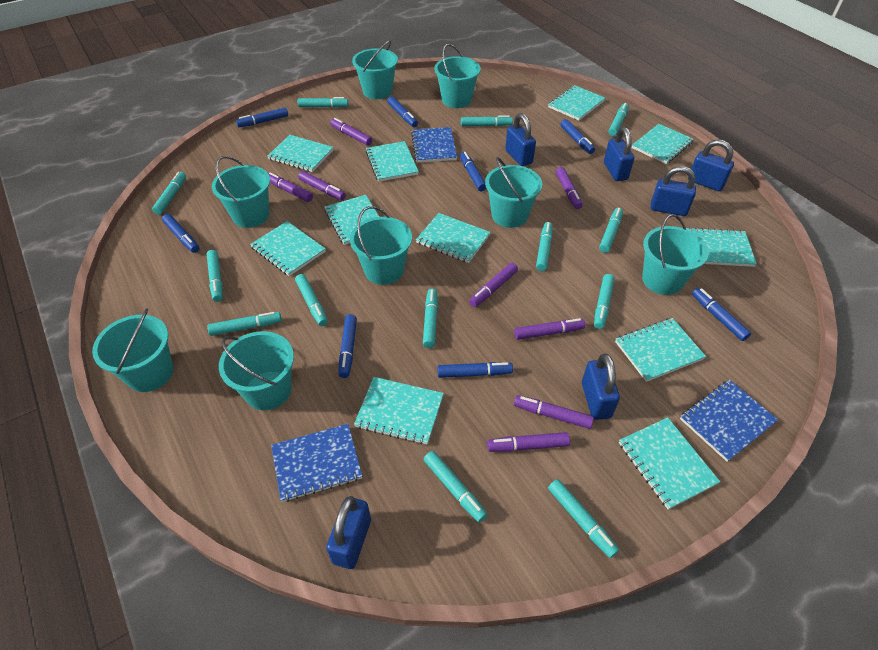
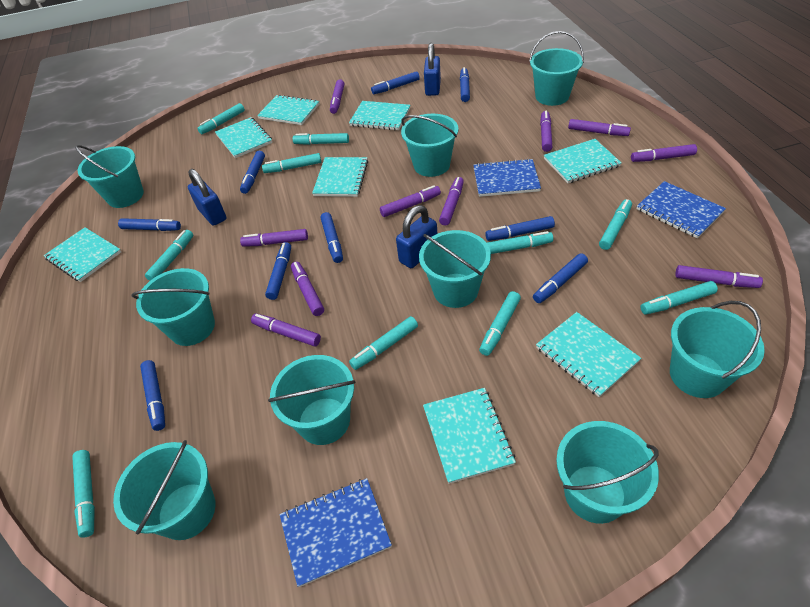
blue marker: [162,214,200,253] [236,108,288,127] [339,314,357,378] [387,96,418,127] [437,362,513,378] [460,152,486,191] [560,119,595,154] [692,288,751,341] = 8 -> [118,218,181,231] [140,360,165,431] [240,151,265,194] [265,242,291,300] [321,212,343,263] [371,71,420,94] [460,67,470,102] [485,216,555,241] [533,253,588,303] = 9
blue padlock: [326,496,371,569] [505,113,536,166] [582,354,620,420] [604,127,634,181] [650,166,696,216] [688,139,734,191] = 6 -> [188,169,226,226] [396,205,437,268] [424,43,441,96] = 3
purple marker: [268,172,313,202] [298,171,346,200] [330,118,372,146] [469,263,518,307] [487,432,570,452] [514,318,585,340] [514,395,594,429] [556,167,583,209] = 8 -> [240,229,308,247] [251,314,321,346] [291,262,324,316] [330,79,344,114] [380,185,441,217] [439,177,464,226] [540,110,552,152] [568,119,631,136] [631,144,697,162] [675,265,763,288] = 10
turquoise bucket: [92,308,174,392] [212,156,270,228] [219,331,294,410] [350,206,412,285] [352,40,398,99] [434,44,481,108] [485,157,542,228] [642,214,709,295] = 8 -> [75,145,144,208] [113,440,216,540] [131,268,215,346] [268,355,356,445] [401,114,458,177] [419,230,491,308] [529,31,584,106] [556,421,659,524] [670,301,765,398] = 9
turquoise marker: [152,172,186,215] [207,250,223,302] [207,312,282,336] [295,274,328,326] [298,97,348,108] [423,289,438,348] [424,451,487,522] [461,115,513,126] [536,222,553,271] [548,479,619,558] [594,274,615,329] [599,208,623,253] [608,103,629,136] = 13 -> [72,450,95,538] [145,230,193,281] [197,103,245,134] [262,153,321,173] [293,133,349,145] [349,316,418,370] [479,291,521,356] [487,231,553,254] [599,199,632,250] [640,281,718,315] = 10
turquoise notebook: [250,221,326,276] [267,135,334,172] [324,195,379,245] [354,377,444,445] [366,141,419,182] [416,213,490,263] [548,85,605,120] [615,318,706,382] [619,417,720,510] [632,124,694,164] [686,227,757,267] = 11 -> [44,227,121,282] [215,117,272,158] [257,95,319,125] [312,157,368,197] [349,101,410,130] [423,388,516,484] [536,312,641,397] [544,139,621,183] = 8

